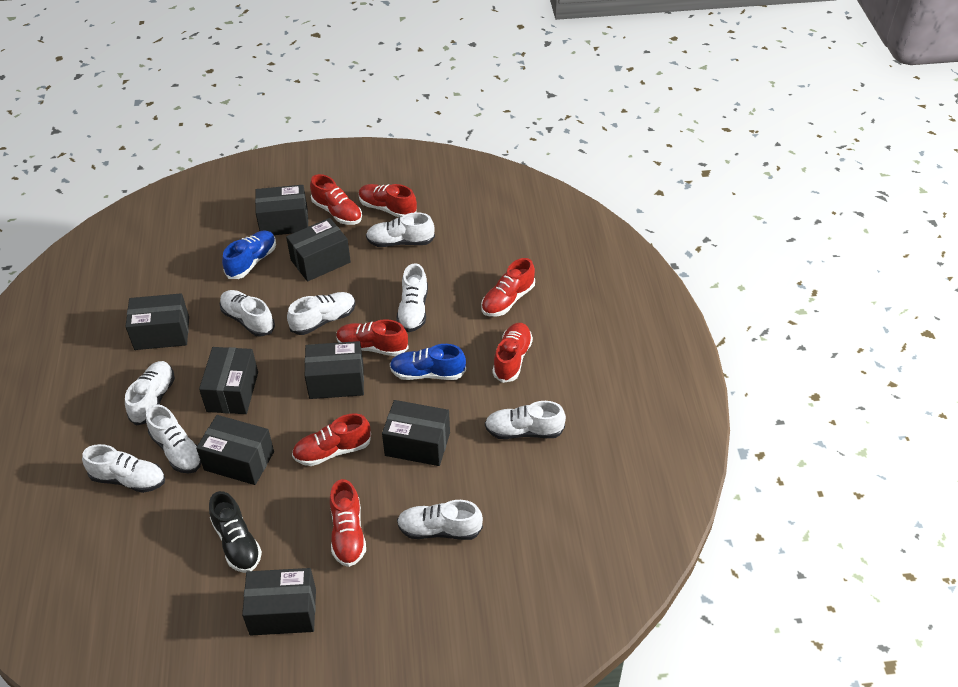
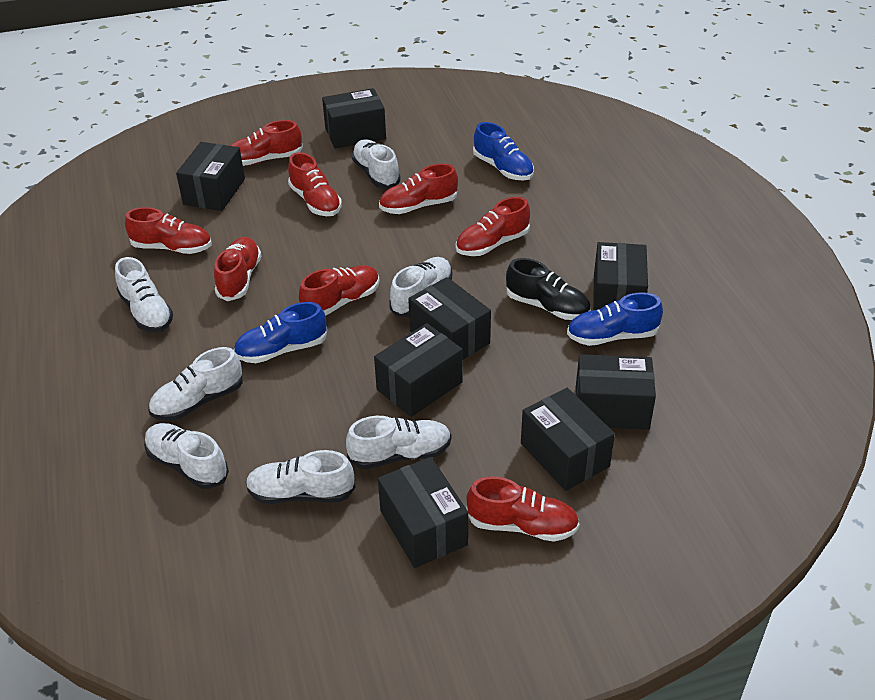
blue shoe: [222,230,276,279] [390,344,466,380] = 2 -> [234,302,327,363] [473,122,534,181] [567,292,663,346] = 3
red shoe: [292,413,371,466] [310,174,362,225] [330,479,366,567] [336,319,409,356] [359,184,417,217] [481,258,535,316] [492,323,533,383] = 7 -> [125,207,211,254] [214,237,261,301] [230,120,303,166] [288,152,342,216] [299,265,380,316] [379,164,458,214] [456,197,530,256] [466,476,579,542] = 8
white shoe: [82,444,165,493] [125,361,175,426] [146,404,201,473] [220,290,275,337] [287,292,356,335] [366,212,435,247] [396,263,428,332] [397,500,483,540] [485,401,566,439] = 9 -> [115,257,173,332] [144,423,229,489] [149,347,242,421] [246,450,356,504] [346,416,451,469] [351,139,401,188] [389,257,452,317] = 7

